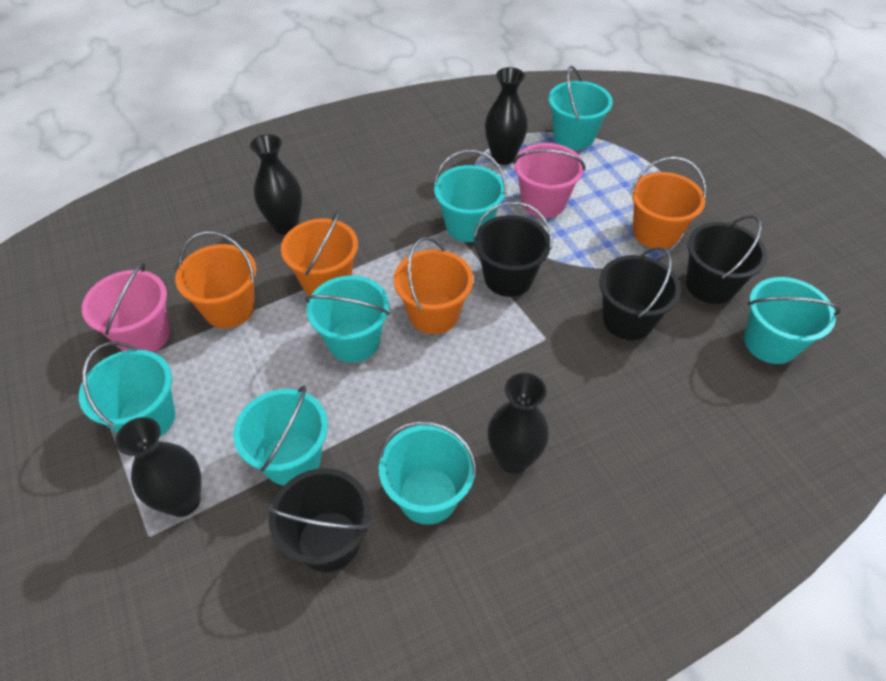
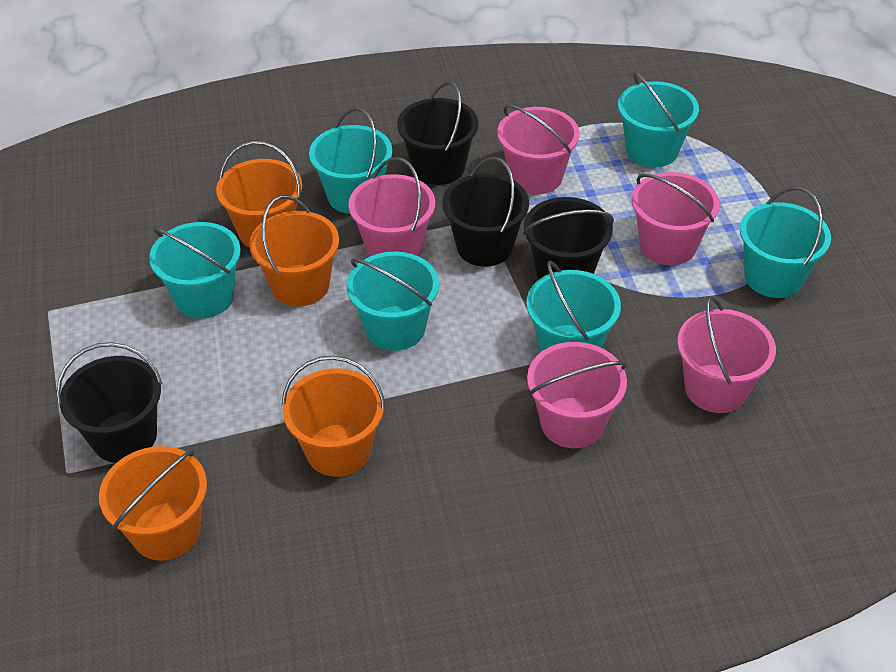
black vase: [115,417,201,517] [250,134,302,235] [485,67,528,165] [488,373,549,474] = 4 -> none = 0
pink bucket: [82,262,170,352] [513,143,585,218] = 2 -> [349,157,435,257] [497,105,579,194] [527,342,627,448] [632,172,720,265] [677,296,776,413] = 5
turquoise bucket: [79,342,175,437] [233,386,328,485] [305,275,390,363] [379,421,477,525] [434,150,507,242] [548,66,613,150] [744,277,841,364] = 7 -> [149,222,240,319] [309,107,392,214] [347,251,439,351] [527,261,621,353] [618,71,699,167] [740,187,831,298] = 6

